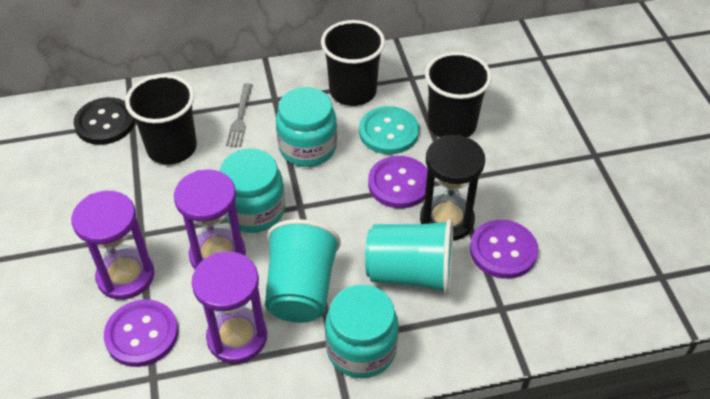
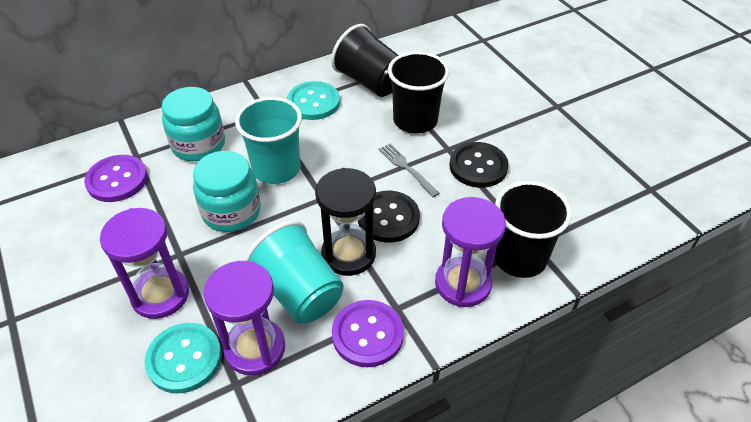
black button: [74,97,135,145] = 1 -> [358,191,420,243] [449,142,509,188] = 2
purple button: [104,299,178,367] [368,156,428,208] [470,220,538,279] = 3 -> [84,155,147,202] [332,300,404,367] = 2
turquoise button: [359,106,419,154] = 1 -> [145,323,222,393] [287,81,340,120] = 2
turquoise jar: [220,148,285,233] [276,87,337,167] [325,284,399,378] = 3 -> [162,87,225,161] [193,151,261,232] = 2

